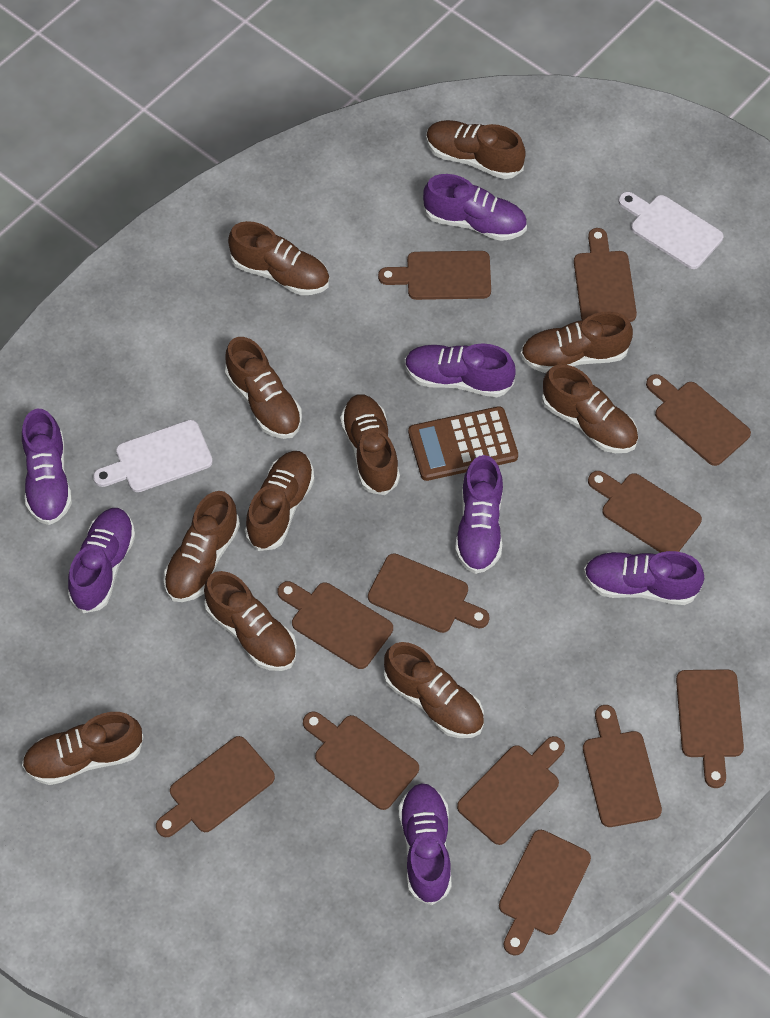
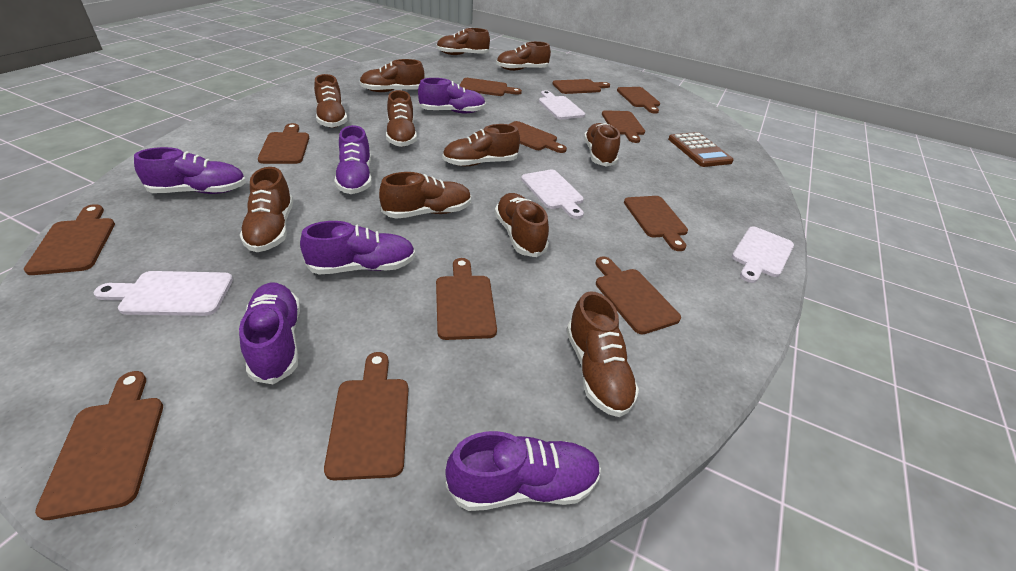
purple shoe: [22,409,72,525] [68,508,135,613] [399,783,452,905] [405,343,516,397] [423,174,527,241] [455,455,503,574] [584,551,704,605] = 7 -> [134,147,246,194] [239,283,300,384] [300,221,415,274] [334,125,372,194] [418,78,486,114] [445,431,601,511] = 6
white cutting board: [93,420,213,492] [618,192,724,269] = 2 -> [94,271,233,316] [521,170,584,219] [539,90,585,120] [732,227,794,283] = 4

